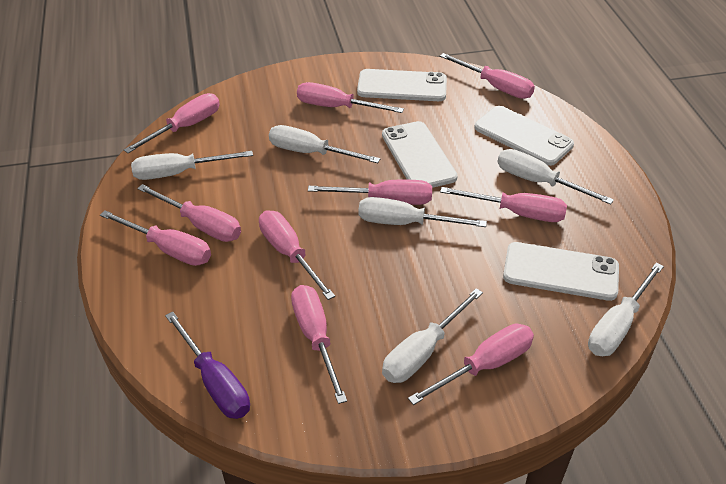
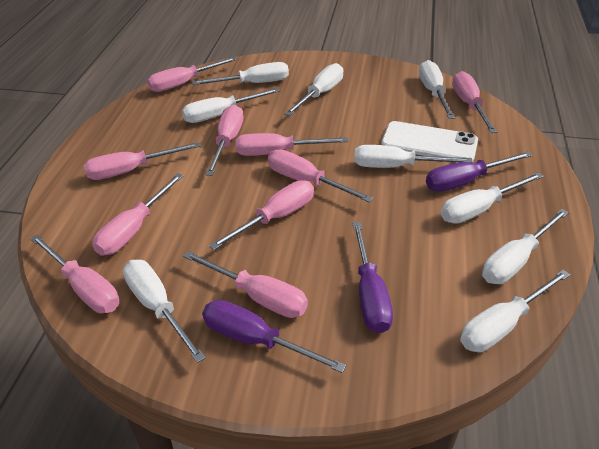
purple screwdriver: [165,311,250,419] = 1 -> [202,300,347,373] [352,222,393,333] [426,151,532,192] = 3
white phone: [357,69,447,101] [382,121,458,188] [474,106,574,166] [503,242,619,301] = 4 -> [381,121,478,161] = 1
white screwdriver: [131,151,253,180] [269,125,380,163] [358,197,487,227] [382,288,483,383] [497,149,614,205] [588,262,664,356] = 6 -> [123,260,206,363] [182,88,280,123] [192,62,289,85] [284,63,343,116] [354,145,473,168] [419,60,455,119] [441,172,544,224] [460,270,570,352] [482,209,569,284] = 9

